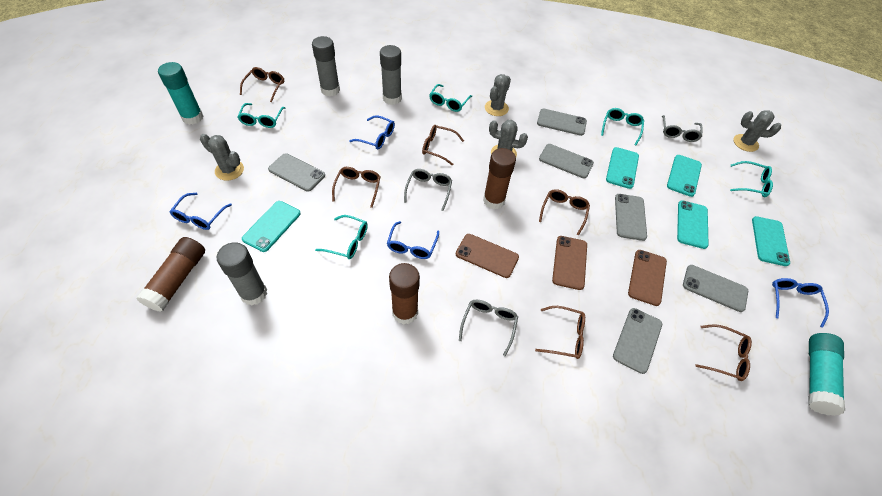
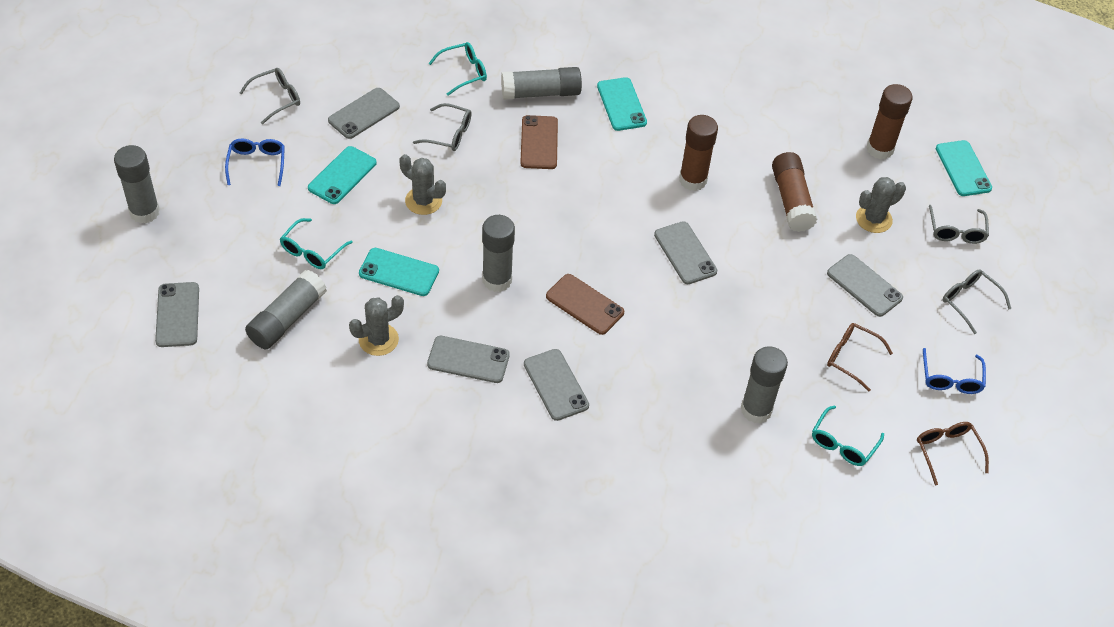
blue glasses: [169,193,232,230] [349,115,395,149] [387,221,439,259] [772,278,829,328] = 4 -> [225,139,285,186] [923,348,986,394] = 2
brown glasses: [240,67,284,103] [332,167,381,208] [422,125,464,166] [535,306,585,359] [539,189,590,235] [695,324,752,381] = 6 -> [827,323,893,391] [917,422,989,486] = 2
brown phone: [456,234,519,278] [552,236,587,290] [628,250,667,306] = 3 -> [520,115,558,169] [546,274,624,335] = 2
grey cactus: [200,134,244,181] [485,74,511,116] [489,120,528,157] [733,110,781,152] = 4 -> [349,295,404,356] [400,154,446,215] [856,177,906,233] = 3
grey glasses: [404,169,452,211] [459,300,518,356] [662,115,703,142] = 3 -> [240,68,300,124] [413,103,472,151] [929,205,989,244] [943,269,1011,334] = 4
grey glue stick: [217,242,267,305] [312,36,340,96] [380,45,402,105] = 3 -> [114,145,160,224] [245,270,327,349] [482,215,515,292] [501,67,582,100] [741,346,788,424] = 5
turquoise glasses: [238,103,285,128] [315,215,368,259] [429,84,472,112] [601,108,644,145] [730,161,773,197] = 5 -> [280,218,353,269] [429,42,487,96] [812,405,884,466] = 3
turquoise glue stick: [158,62,203,125] [808,333,845,416] = 2 -> none = 0
turquoise phone: [242,201,301,252] [606,147,639,189] [667,155,702,197] [677,200,709,249] [752,216,790,266] = 5 -> [308,146,377,204] [359,248,439,296] [597,77,647,131] [936,140,992,196] = 4

